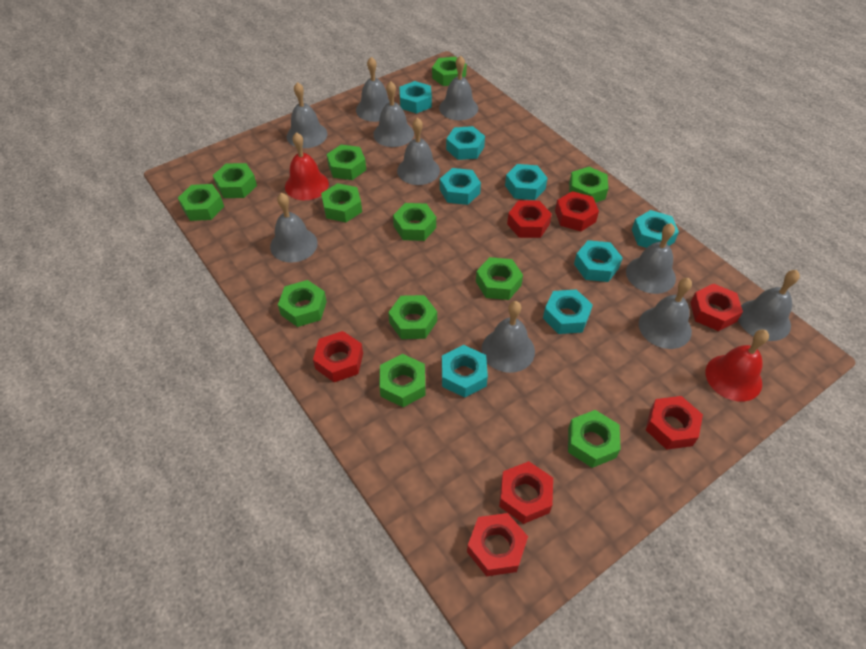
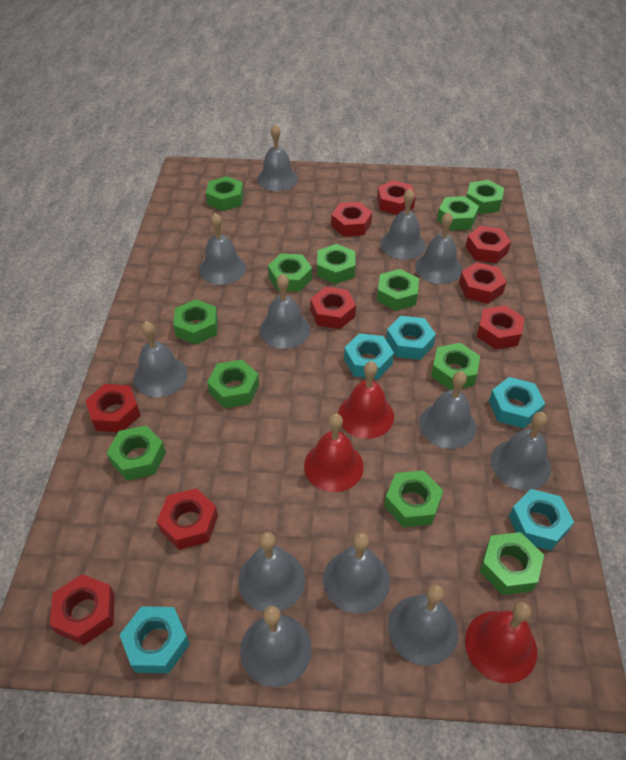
grey bell: [270,193,318,263] [287,82,328,148] [356,57,390,122] [373,81,414,147] [397,117,440,185] [439,55,478,120] [482,301,535,373] [626,223,676,294] [639,278,692,349] [738,270,800,341] = 10 -> [134,321,188,397] [199,213,246,285] [238,532,305,612] [240,606,312,687] [257,124,298,191] [259,274,310,349] [323,532,390,613] [380,189,426,260] [388,584,458,666] [415,212,462,284] [419,371,476,449] [491,412,551,490] = 12
red bell: [285,132,329,200] [706,330,769,402] = 2 -> [304,413,364,492] [338,361,394,439] [465,602,537,683] = 3
red nut: [313,331,363,382] [467,513,528,576] [499,461,553,524] [507,200,552,238] [555,191,599,231] [646,396,703,450] [690,283,743,331] = 7 -> [50,574,115,645] [85,384,140,432] [157,488,218,550] [310,287,356,329] [331,202,372,237] [377,180,416,215] [459,262,506,304] [466,226,511,263] [477,305,525,349] = 9
turquoise nut: [399,81,432,114] [440,168,481,205] [442,345,488,398] [446,126,485,160] [505,164,548,200] [543,289,593,334] [574,240,623,282] [632,210,679,248] = 8 -> [119,606,190,673] [344,333,394,379] [386,316,436,360] [489,377,545,428] [509,489,574,551] = 5

